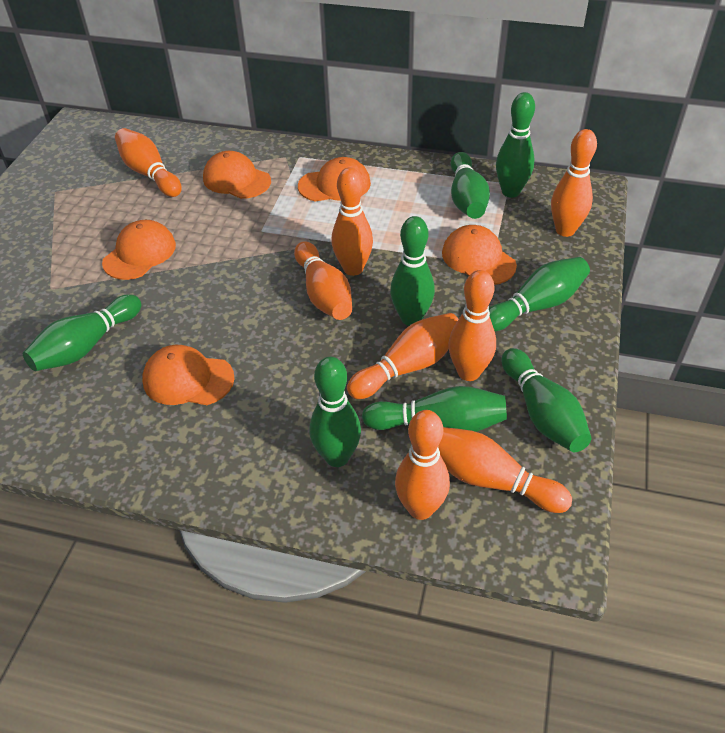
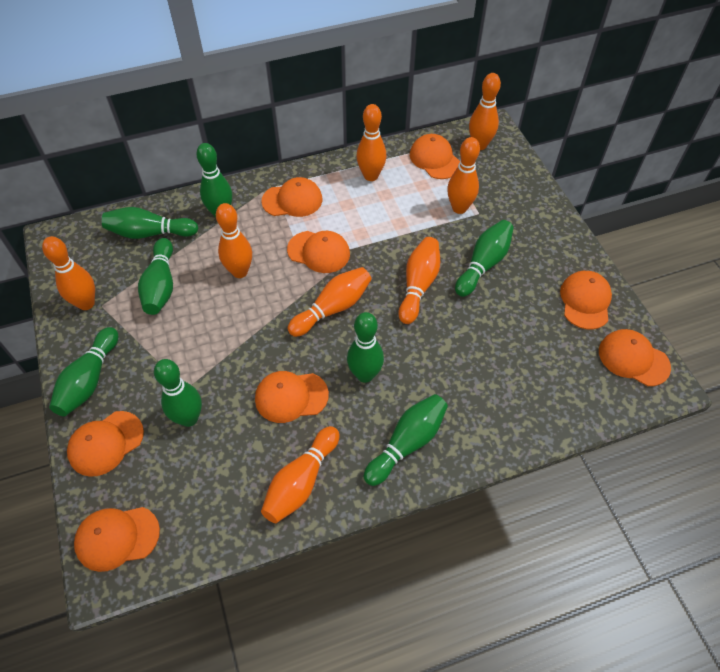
orange cap: [102,220,176,280] [142,345,235,405] [203,151,271,199] [298,157,371,202] [442,225,517,285] = 5 -> [67,411,144,477] [74,507,160,572] [255,371,329,423] [261,177,322,217] [287,231,350,273] [410,134,460,179] [560,271,612,330] [599,329,671,386] = 8

